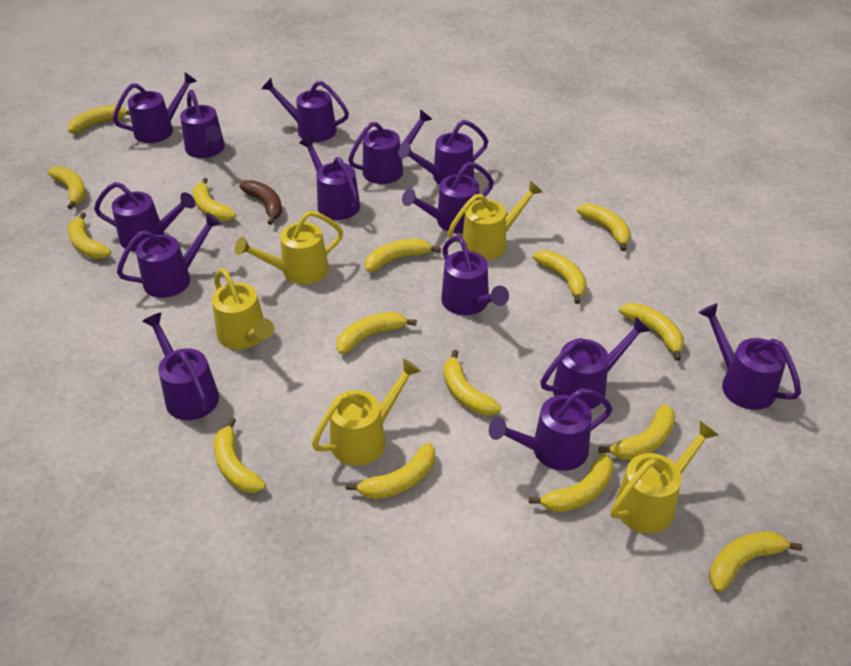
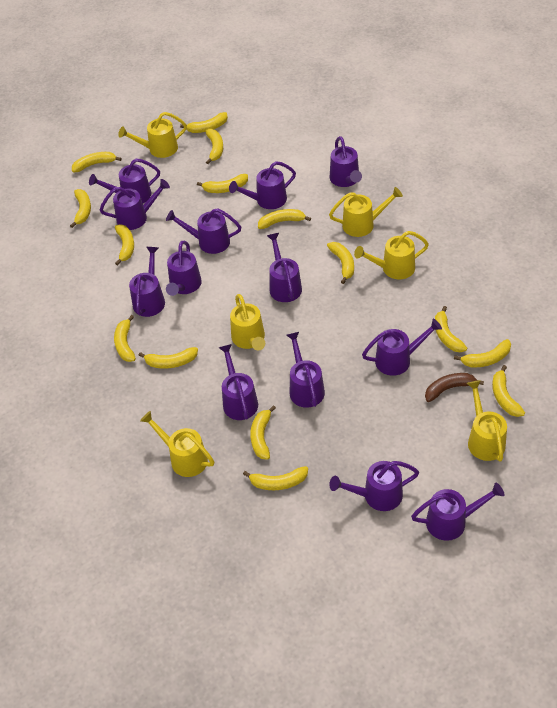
purple watering can: [94,182,195,251] [113,72,197,143] [117,213,222,298] [142,313,219,420] [180,90,225,158] [261,78,349,142] [299,136,360,220] [348,109,433,184] [398,120,488,185] [402,162,494,233] [441,235,509,315] [489,388,613,471] [540,317,651,409] [698,303,801,410] = 14 -> [89,158,160,203] [100,179,170,230] [129,247,165,317] [166,208,241,254] [166,241,202,296] [218,344,258,420] [229,161,296,209] [267,233,302,302] [287,332,325,408] [329,461,419,511] [330,136,362,187] [362,319,442,376] [411,483,505,541] = 13
yellow watering can: [212,268,274,350] [235,211,343,285] [312,359,421,466] [448,180,543,260] [611,421,718,533] = 5 -> [118,112,187,158] [140,411,214,477] [230,294,265,351] [329,187,403,237] [354,231,429,279] [467,380,507,462] = 6

